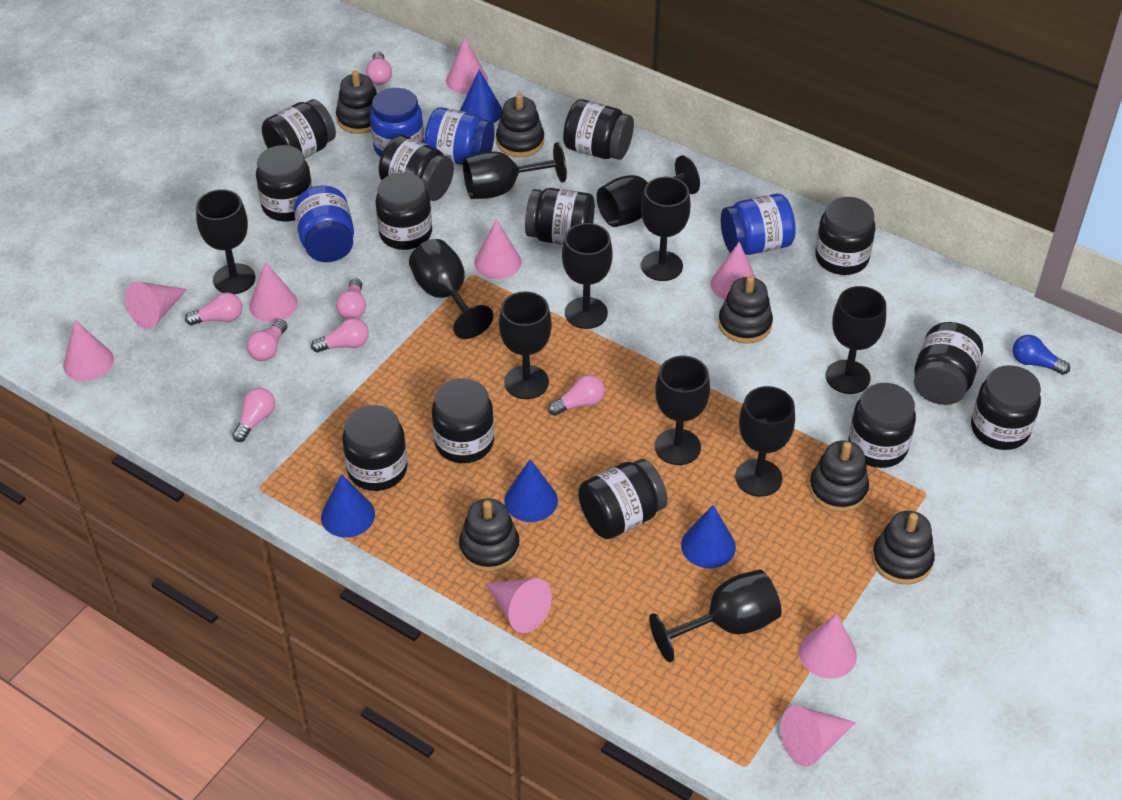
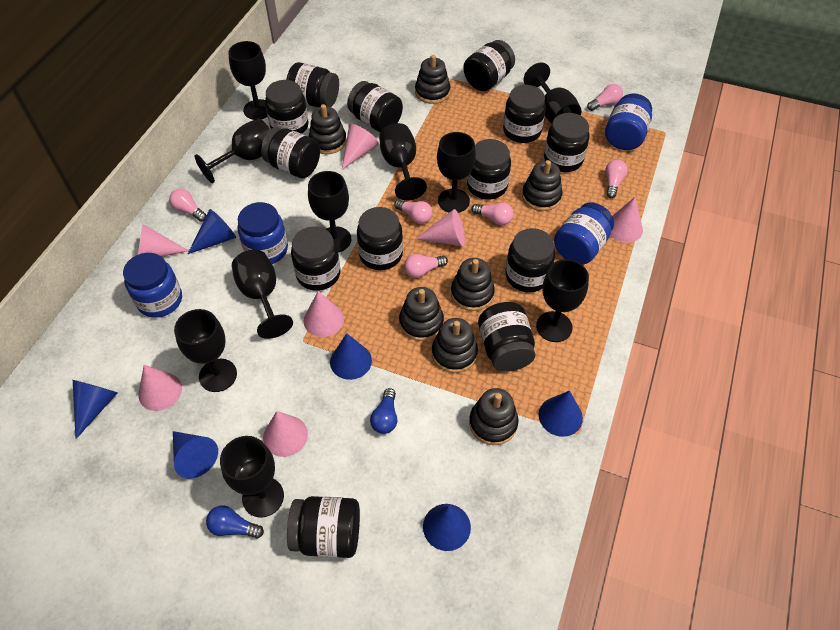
black goblet: [196,189,256,294] [409,239,493,339] [463,142,567,199] [499,291,552,399] [562,223,613,329] [597,155,700,227] [641,177,690,281] [649,570,782,662] [655,356,710,465] [735,386,795,497] [826,286,886,394] = 11 -> [174,309,237,392] [195,118,270,183] [220,436,284,518] [228,41,268,120] [232,250,293,339] [308,171,351,252] [379,123,427,201] [437,132,476,213] [523,63,582,124] [536,259,589,342] = 10
black stacking toy: [336,71,377,134] [459,498,520,572] [496,94,544,157] [718,276,773,344] [809,440,869,512] [872,511,935,584] = 6 -> [309,104,346,154] [399,287,444,341] [415,55,450,104] [432,318,478,373] [451,258,495,311] [469,388,519,445] [522,160,563,211] = 7
blue cone: [321,474,375,538] [460,69,503,123] [504,459,558,522] [681,505,736,568] = 4 -> [73,380,118,439] [173,431,218,479] [188,209,236,254] [330,333,372,380] [423,504,471,551] [539,391,583,437] = 6
blue light bulb: [1013,335,1070,375] = 1 -> [206,505,264,539] [370,388,397,434] = 2
pink cone: [63,320,114,381] [125,281,187,329] [249,262,298,322] [446,38,488,94] [474,219,522,279] [485,579,552,633] [711,242,756,300] [780,706,856,767] [799,614,857,679] = 9 -> [138,224,189,257] [138,365,182,411] [263,411,308,457] [304,291,344,337] [342,124,379,170] [416,209,465,246] [610,197,643,243] = 7
pink light bulb: [185,293,242,325] [232,388,275,442] [247,319,287,361] [311,318,369,353] [336,278,366,319] [366,52,392,85] [548,375,605,416] = 7 -> [169,189,206,222] [394,199,432,224] [404,254,448,278] [471,202,514,225] [587,84,623,111] [605,160,628,198] = 6

